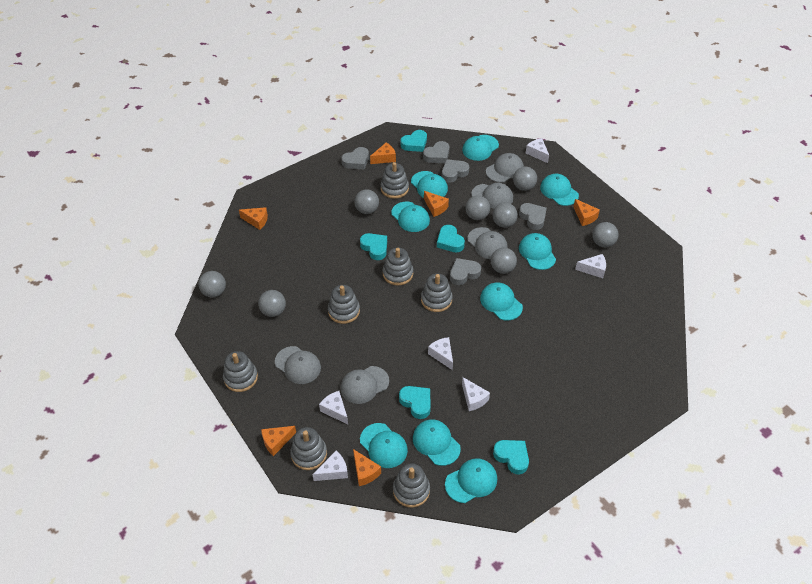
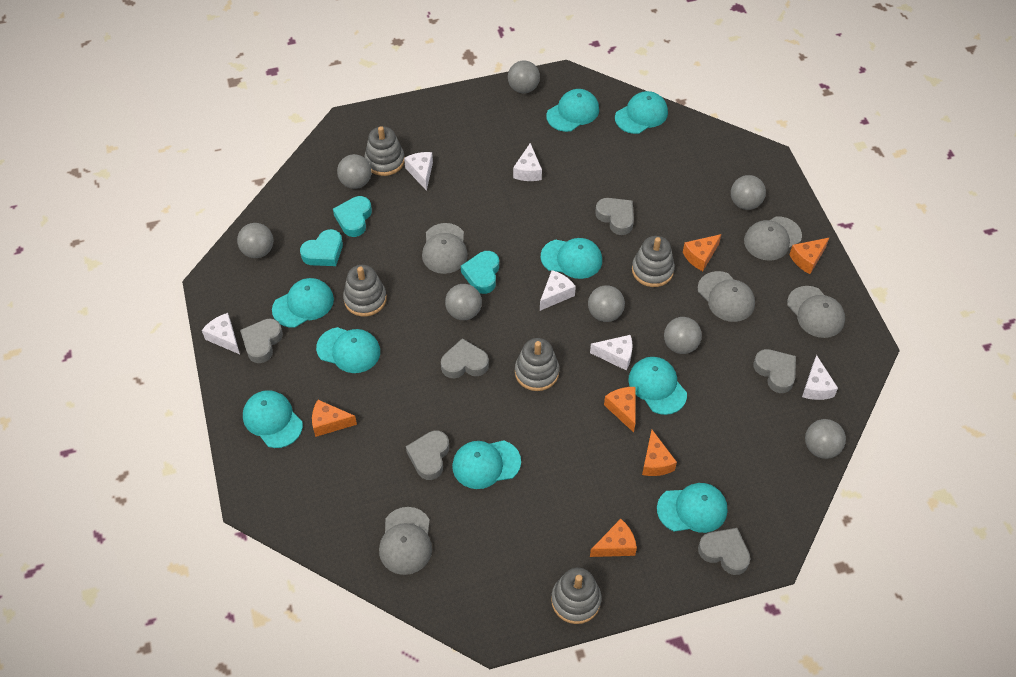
grey heart: [341,147,369,170] [423,141,450,163] [442,159,469,183] [450,258,481,285] [519,203,547,230] = 5 -> [240,318,283,363] [406,430,449,480] [441,338,489,379] [595,198,634,235] [698,528,750,575] [753,349,796,393] = 6
grey stacking toy: [223,351,258,392] [290,427,327,470] [328,285,360,324] [381,162,409,199] [383,248,413,286] [393,463,430,507] [421,273,453,312] = 7 -> [343,265,387,316] [364,126,405,176] [515,338,559,391] [551,568,602,624] [632,236,675,287] = 5
turquoise heart: [360,233,387,260] [399,386,431,419] [401,130,427,152] [437,225,465,252] [493,440,529,475] = 5 -> [300,229,343,266] [333,196,372,237] [461,251,499,294] = 3

